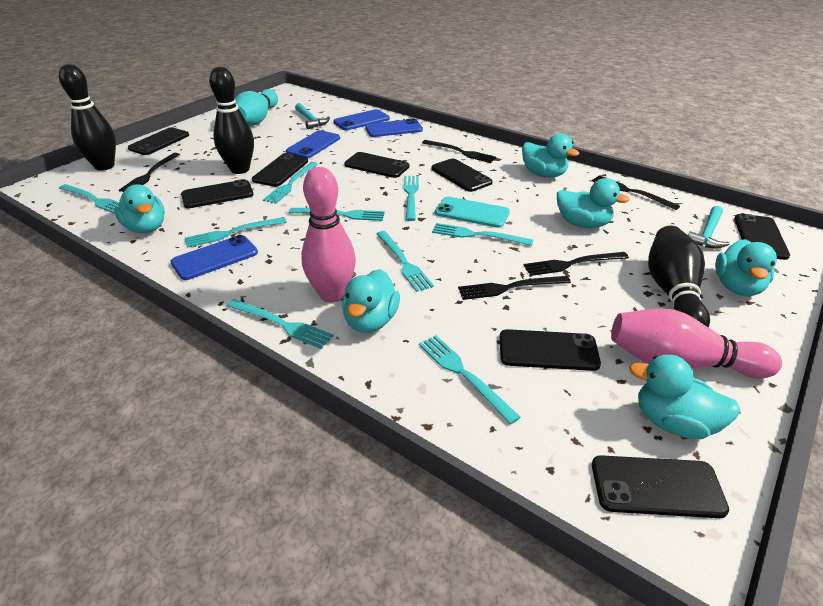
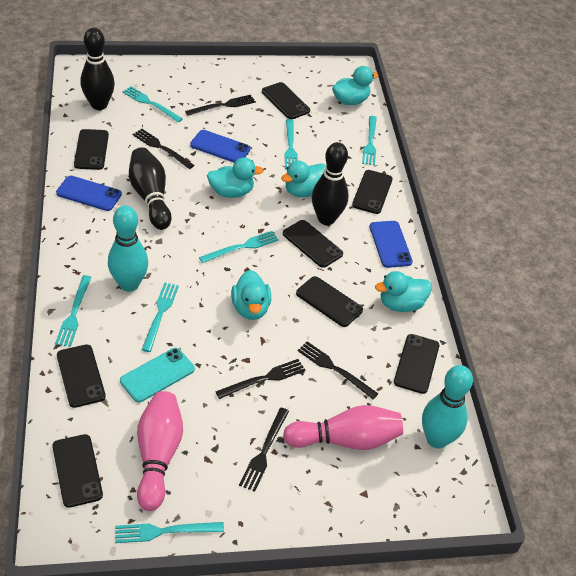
blue phone: [170,235,258,280] [286,130,340,158] [334,109,390,130] [365,118,423,137] = 4 -> [56,176,122,211] [190,130,251,163] [369,221,413,268] = 3
turquoise bowling pin: [235,89,278,126] = 1 -> [108,206,148,292] [422,365,473,448] = 2
turquoise duck: [114,184,165,233] [342,269,400,333] [522,133,579,178] [557,178,630,228] [629,355,740,439] [715,239,777,296] = 6 -> [207,157,264,198] [231,270,271,320] [281,161,326,197] [332,66,379,105] [375,271,432,312] = 5
turquoise fork: [59,184,119,214] [185,217,287,248] [227,299,334,349] [263,162,318,204] [289,208,385,221] [376,231,434,292] [404,176,419,221] [419,335,521,424] [432,223,533,246] = 9 -> [55,275,92,347] [115,522,224,543] [122,86,183,122] [142,282,179,352] [199,231,279,263] [284,119,298,170] [362,116,377,166] = 7
turquoise hammer: [295,103,330,129] [688,206,730,248] = 2 -> none = 0

